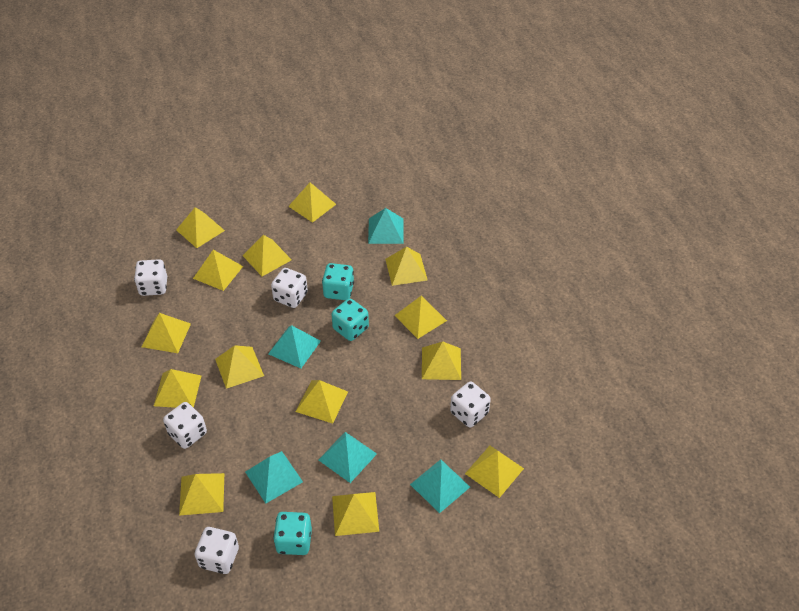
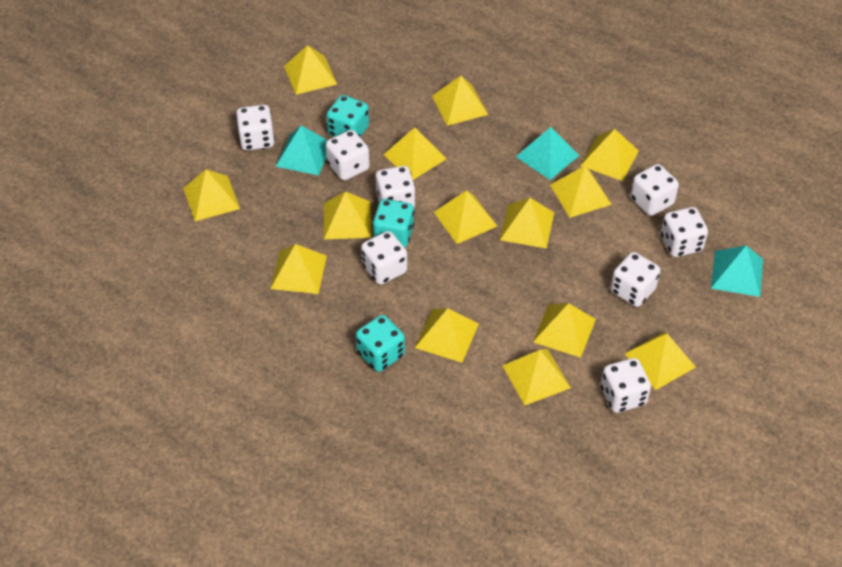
turquoise pyramid: [245,451,303,503] [268,325,321,368] [319,432,377,483] [368,208,403,244] [410,459,470,513] = 5 -> [275,125,328,176] [516,127,579,180] [711,245,763,297] = 3
white dice: [134,259,167,296] [163,402,207,449] [194,527,239,574] [271,268,308,308] [450,382,491,427] = 5 -> [236,105,275,151] [326,130,370,180] [361,231,407,285] [375,166,416,207] [601,358,651,413] [611,252,660,307] [631,164,679,216] [661,207,708,257] = 8

